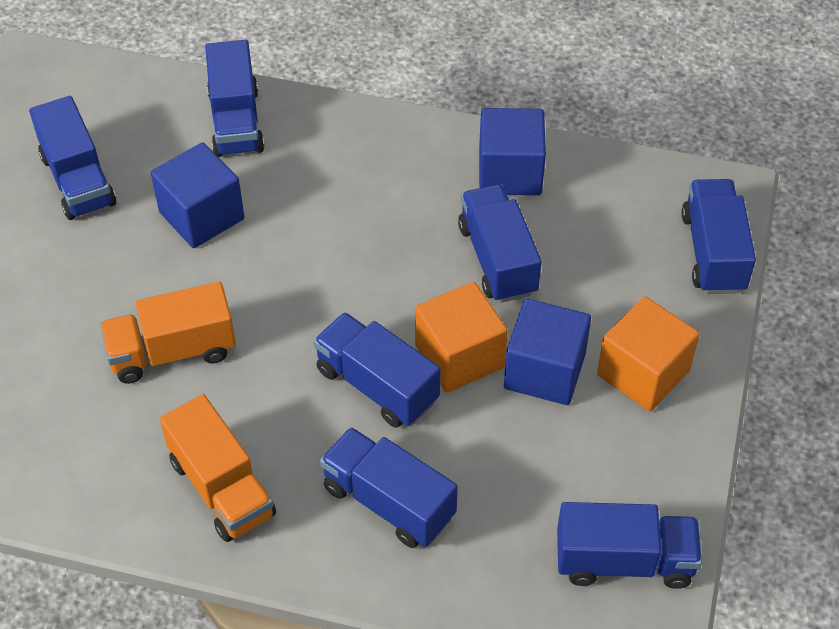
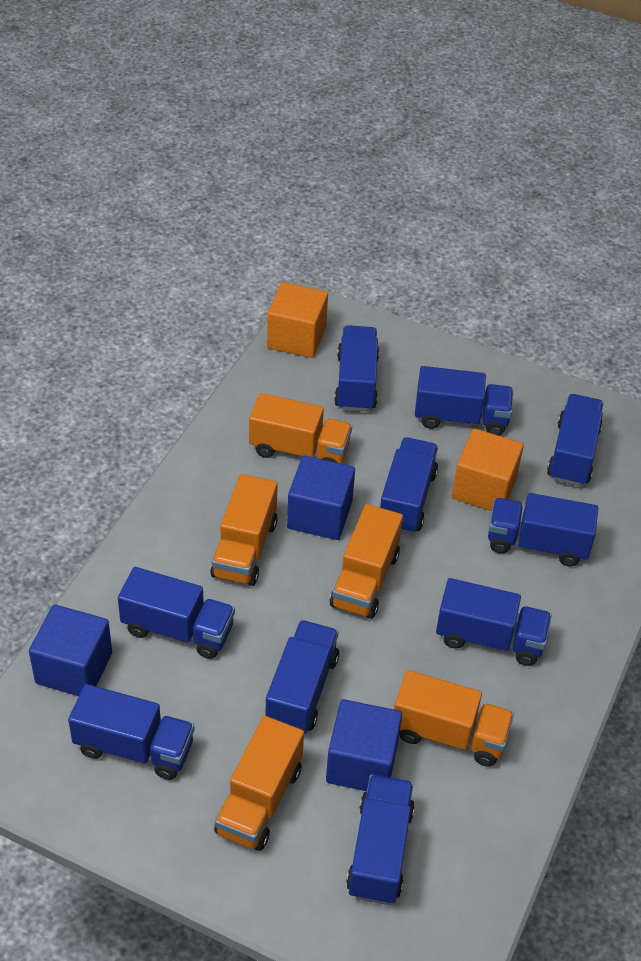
blue truck: [29,96,116,220] [205,40,264,157] [313,312,440,428] [320,427,458,548] [458,184,542,303] [557,502,702,589] [681,179,756,294] = 7 -> [68,684,194,780] [118,567,235,659] [265,620,339,733] [334,325,379,412] [346,775,415,905] [380,437,438,534] [415,366,513,436] [436,578,552,666] [488,493,598,567] [547,394,603,486] = 10
orange truck: [100,282,236,384] [160,394,276,542] = 2 -> [210,474,278,586] [214,716,304,851] [249,393,352,464] [330,504,403,619] [394,670,514,767] = 5

